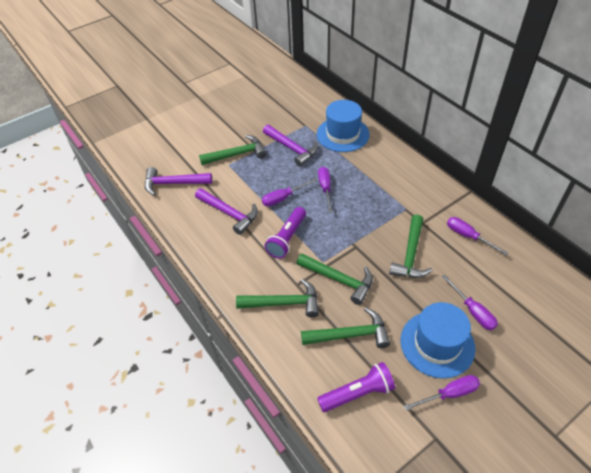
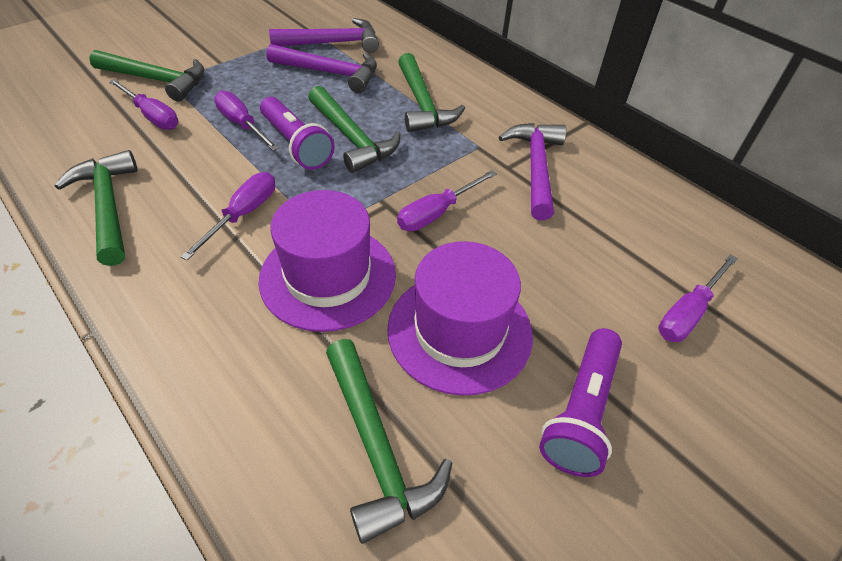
blue hat: [317,100,370,152] [401,302,475,379] = 2 -> none = 0
purple hat: none = 0 -> [259,190,396,332] [387,241,533,396] = 2

